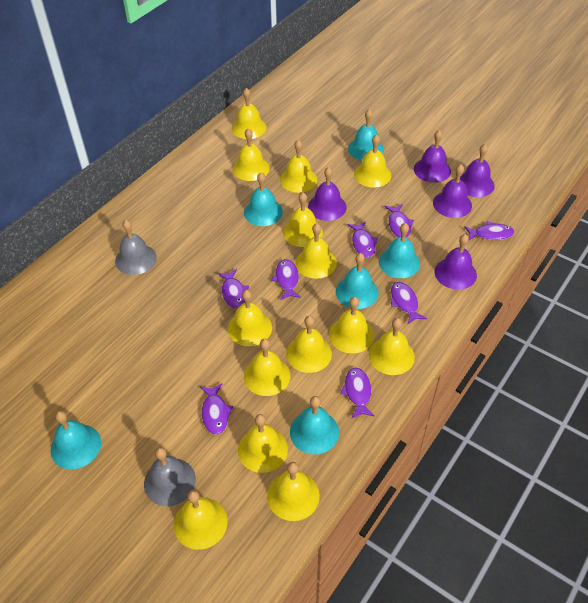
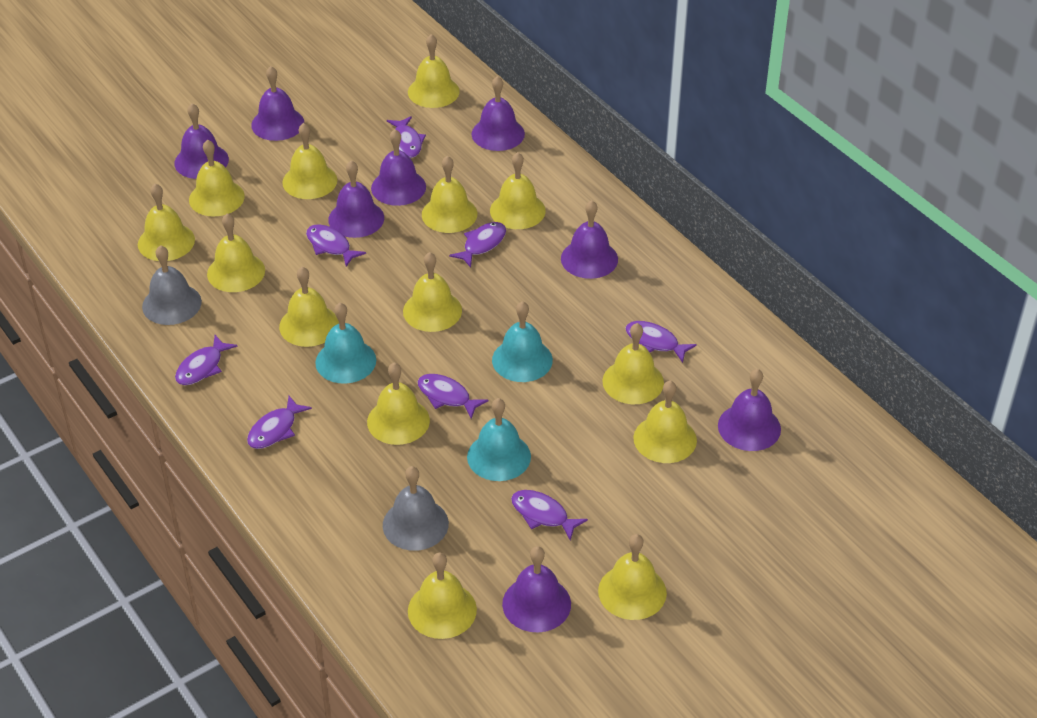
purple bell: [308,167,347,221] [414,130,451,183] [433,164,472,218] [435,234,477,290] [460,144,495,197] = 5 -> [174,103,229,179] [251,66,304,141] [328,160,384,238] [371,129,426,206] [472,76,525,151] [502,546,571,632] [561,200,618,279] [718,369,781,451] = 8
turquoise bell: [51,411,101,469] [244,172,283,226] [290,396,339,454] [336,253,379,309] [348,109,384,161] [379,223,420,278] = 6 -> [315,303,376,384] [467,398,531,481] [492,301,553,382] = 3

